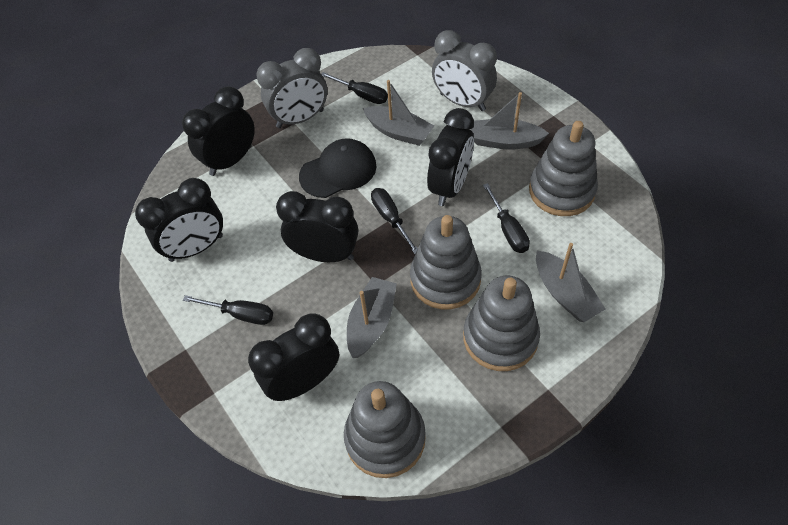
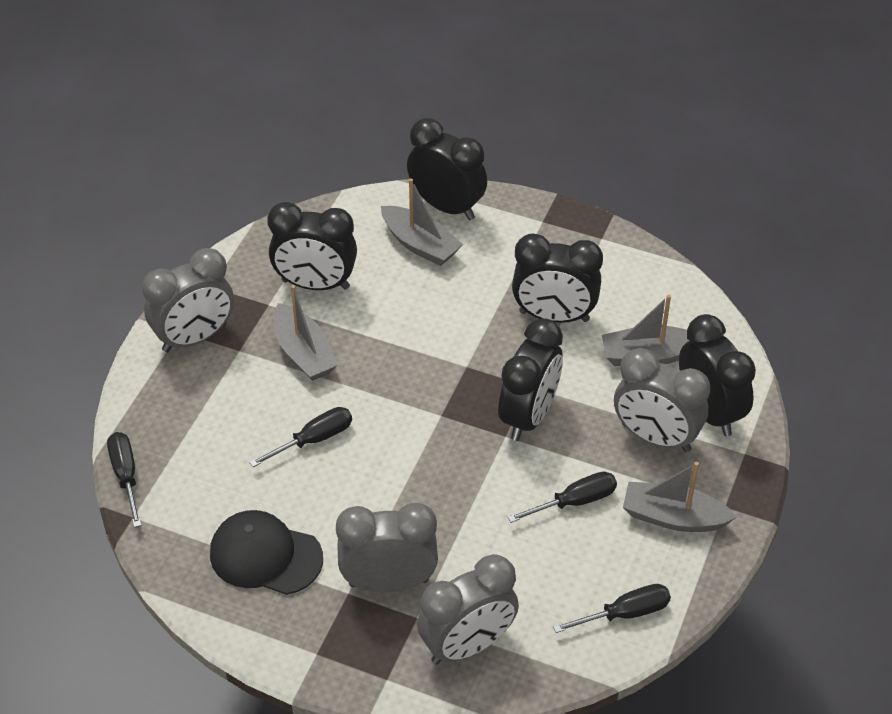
grey clock: [256,48,327,128] [432,30,497,111] = 2 -> [142,248,234,352] [336,503,438,592] [417,554,519,664] [614,348,710,452] = 4
grey stacking toy: [344,381,426,478] [410,215,482,309] [463,276,540,371] [529,121,598,216] = 4 -> none = 0

